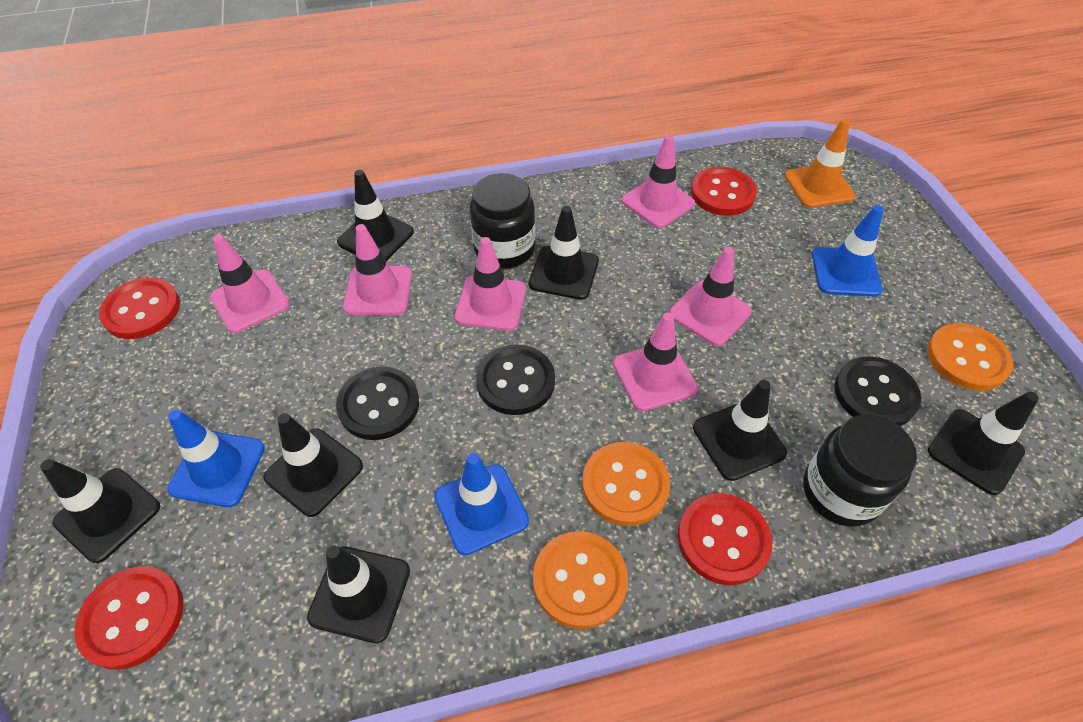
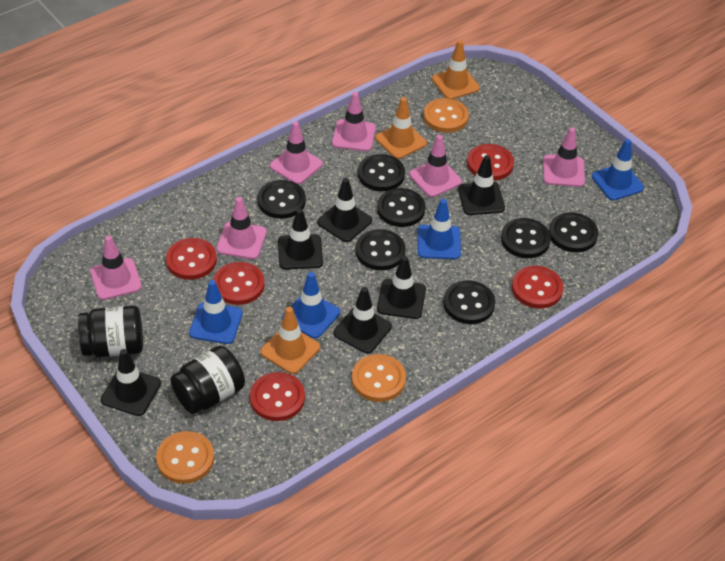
black button: [336,367,419,440] [476,344,555,415] [835,356,921,426] = 3 -> [257,180,306,219] [356,229,405,270] [358,154,405,191] [377,188,426,227] [443,281,495,324] [501,218,551,258] [549,212,598,252] = 7
black traffic cone: [40,459,160,563] [263,413,363,517] [307,545,410,643] [337,170,414,261] [529,206,599,300] [693,380,787,481] [928,392,1039,495] = 7 -> [101,349,161,416] [278,208,323,269] [317,178,372,242] [334,287,392,353] [377,256,426,319] [458,155,505,215] = 6
blue traffic cone: [168,410,265,507] [434,453,529,555] [812,205,884,297] = 3 -> [189,280,242,344] [282,272,340,338] [418,199,461,259] [592,139,644,201] = 4
orange traffic cone: [785,119,855,208] = 1 -> [260,307,320,374] [375,97,427,159] [432,40,480,99] = 3
red button: [74,566,183,670] [99,277,180,339] [678,493,772,585] [691,167,757,216] = 4 -> [166,238,217,280] [213,262,264,305] [250,372,305,421] [467,144,514,181] [512,266,563,309] = 5

